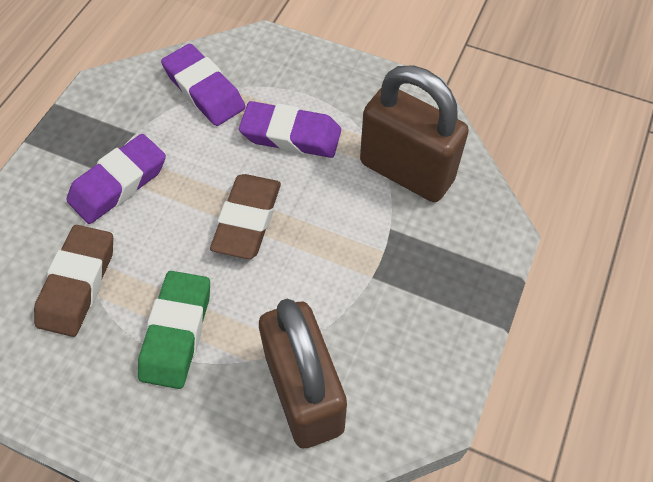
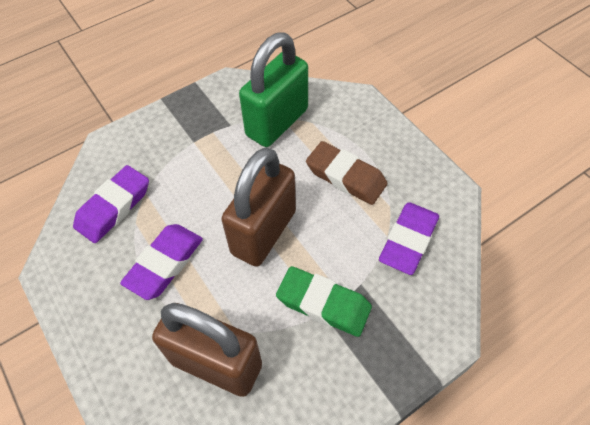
brown eraser: [34,225,113,337] [210,174,281,259] = 2 -> [306,141,387,205] = 1
green padlock: none = 0 -> [239,33,308,147] = 1

